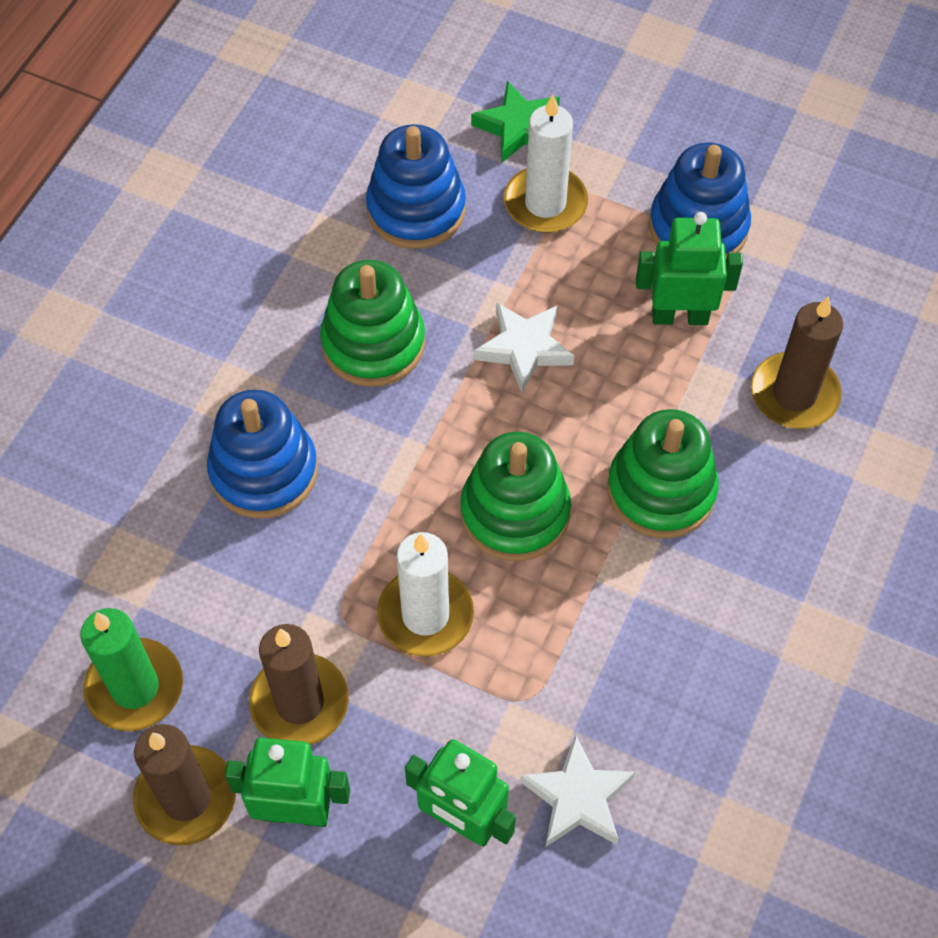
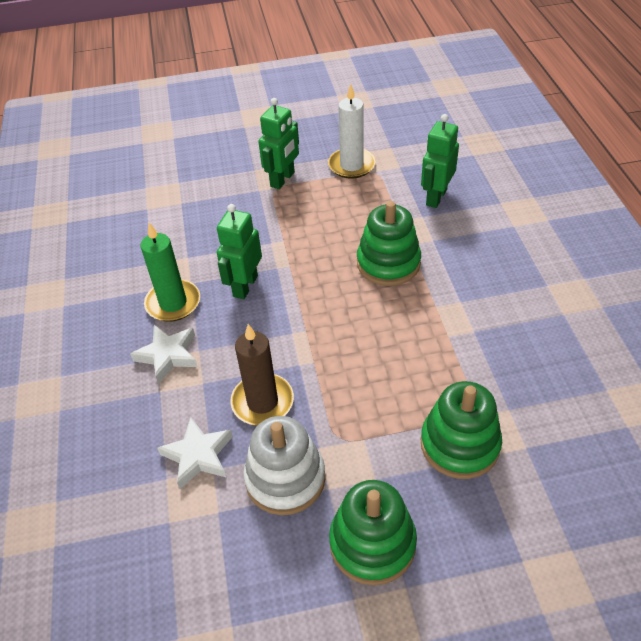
blue stacking toy: [207,390,318,519] [366,124,466,249] [649,142,751,258] = 3 -> none = 0
brown candle: [133,724,236,845] [249,624,349,745] [751,296,843,429] = 3 -> [230,324,294,426] = 1
green star: [471,81,560,162] = 1 -> none = 0
white candle: [377,532,474,657] [504,94,588,233] = 2 -> [328,84,376,179] = 1
white stacking toy: none = 0 -> [243,416,325,515] = 1

